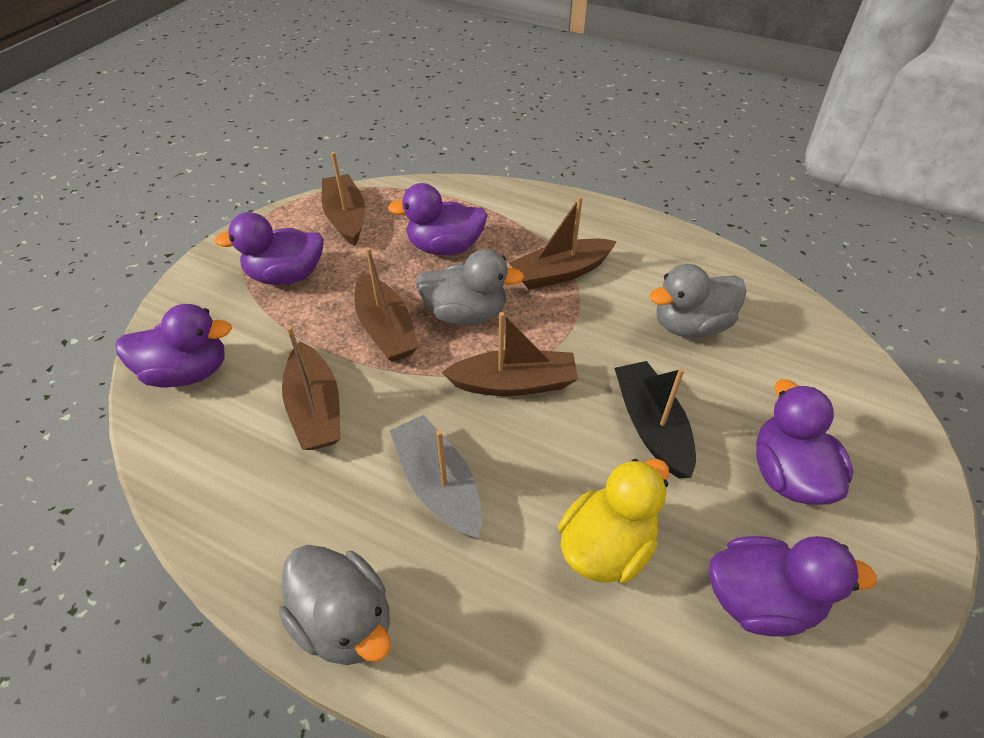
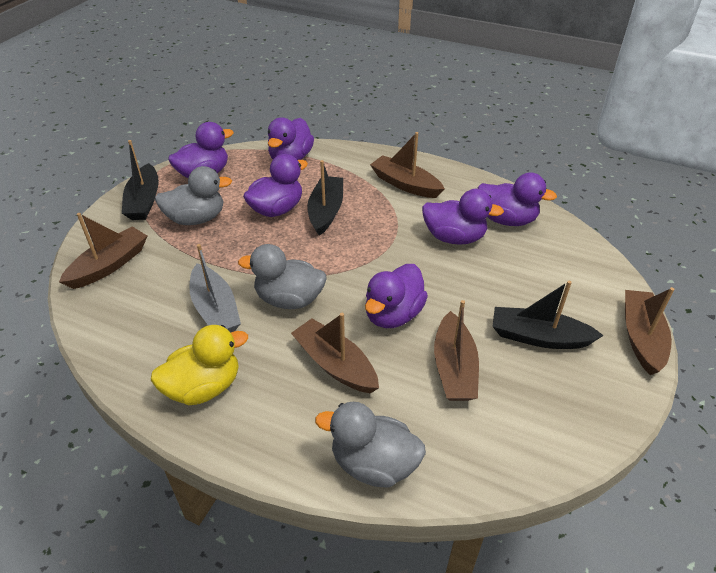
black boat: [614,361,696,478] = 1 -> [122,140,159,220] [307,160,343,236] [492,281,604,349] = 3
purple duck: [116,304,232,388] [214,212,324,285] [388,183,488,255] [709,536,877,637] [756,379,853,505] = 5 -> [168,122,234,178] [243,154,308,217] [268,118,314,160] [365,264,428,328] [422,189,504,245] [477,172,557,226] = 6

